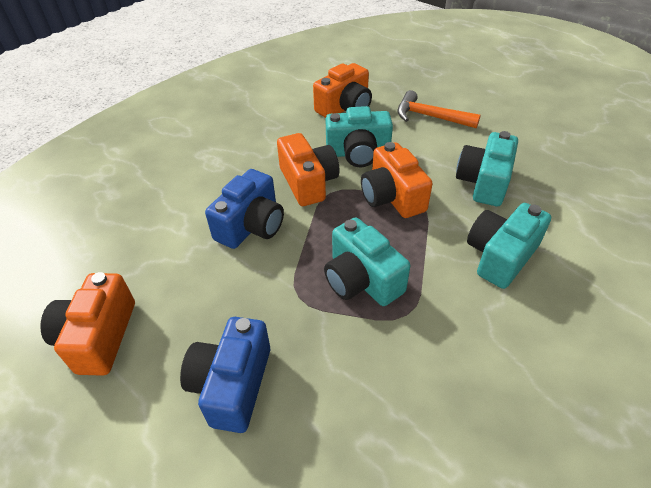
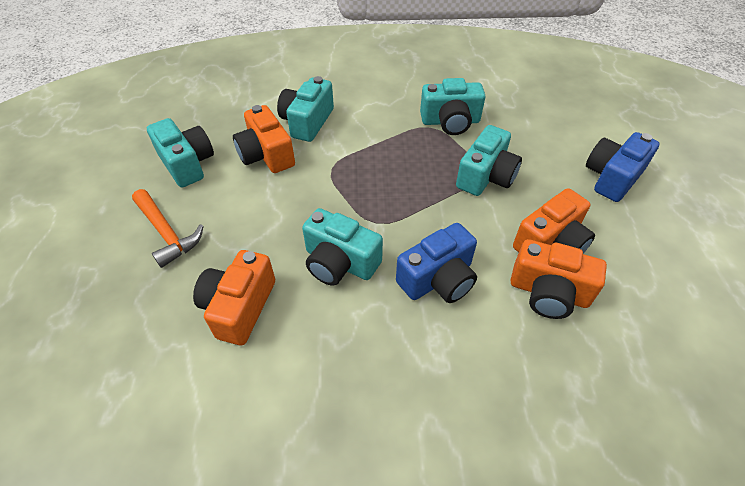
turquoise camera: [324,217,410,306] [326,106,393,167] [456,131,518,206] [467,203,551,289] = 4 -> [147,118,214,187] [277,76,334,142] [302,208,383,286] [420,78,485,135] [456,125,522,196] = 5

